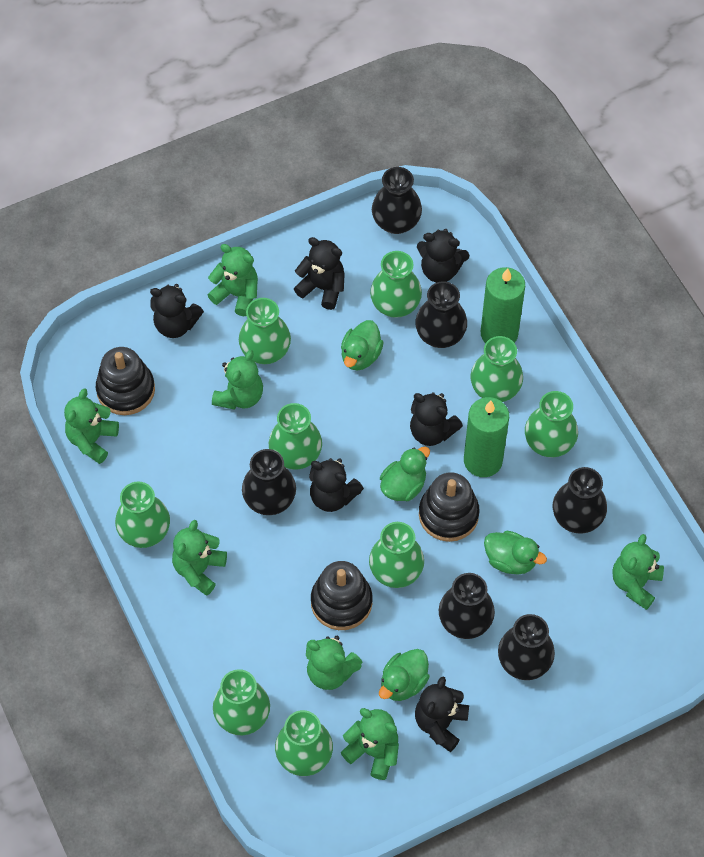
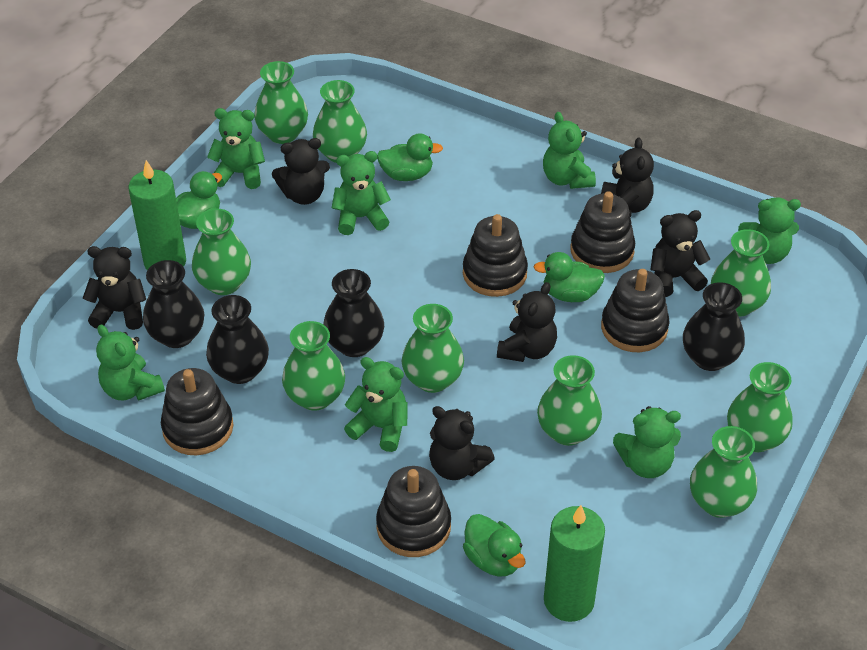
black stacking toy: [96,347,155,415] [311,561,372,630] [419,472,480,542] = 3 -> [161,368,233,455] [376,466,451,557] [463,214,528,297] [571,191,635,273] [601,269,670,352] = 5
black vase: [242,449,296,515] [372,167,422,234] [415,281,467,348] [439,573,495,639] [498,614,555,680] [553,467,607,534] = 6 -> [143,260,204,348] [206,295,269,384] [323,269,384,357] [683,282,745,371] = 4

